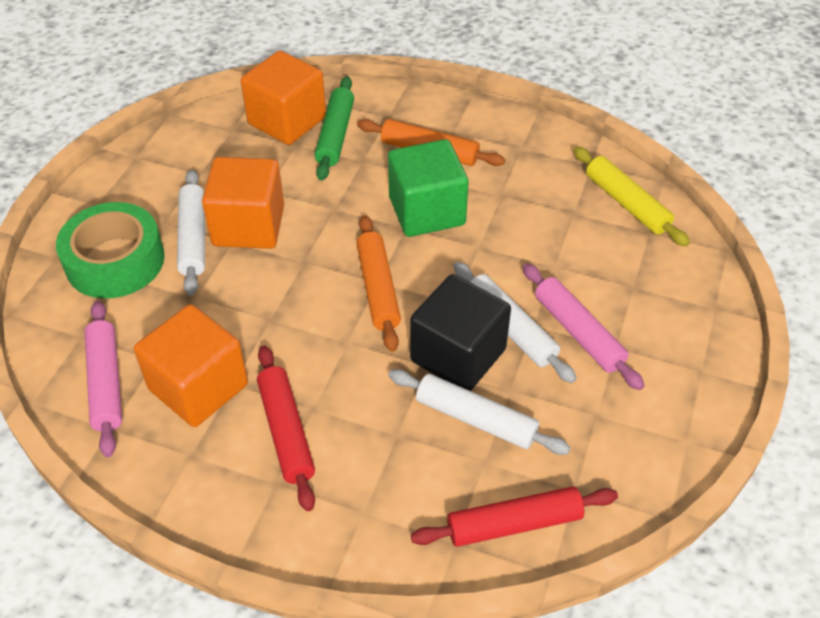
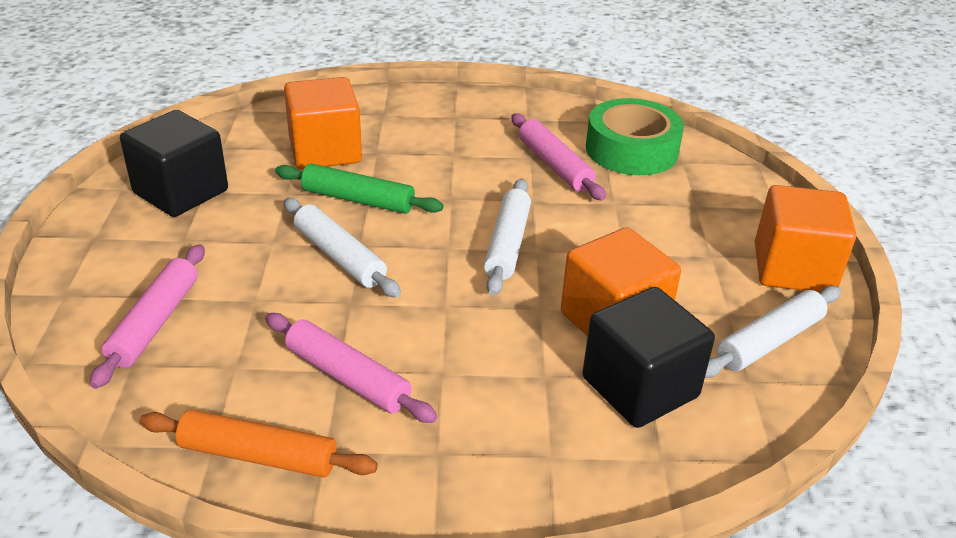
black cube: [410,274,511,391] = 1 -> [120,110,228,217] [582,287,715,428] = 2
green cube: [388,139,469,237] = 1 -> none = 0
orange rolling pin: [356,215,401,352] [357,119,505,166] = 2 -> [139,410,378,478] = 1
pink rolling pin: [84,301,122,457] [523,263,645,390] = 2 -> [90,244,205,389] [265,313,437,423] [511,113,606,200] = 3
red rolling pin: [257,345,315,511] [411,486,618,547] = 2 -> none = 0
yellow rolling pin: [573,147,690,246] = 1 -> none = 0

